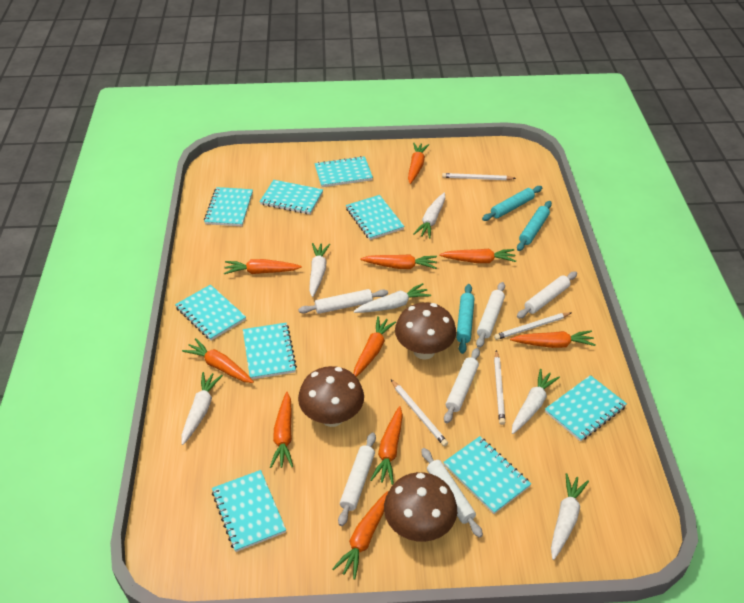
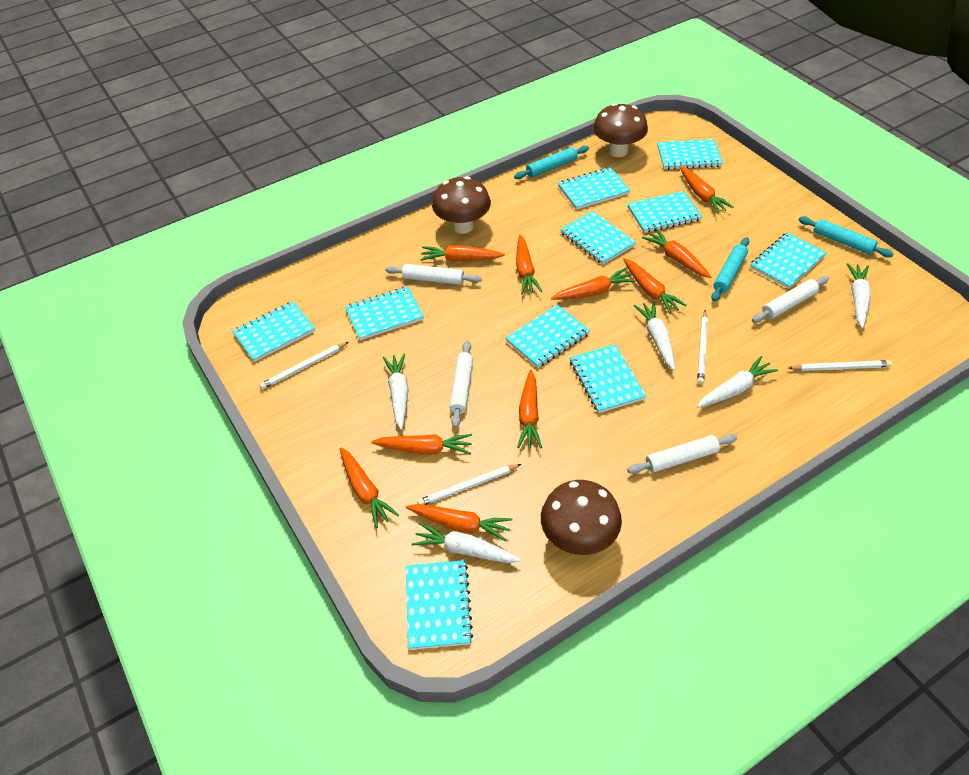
turquoise notebook: [175,285,246,341] [204,187,253,226] [212,470,286,552] [243,323,297,379] [259,180,323,214] [315,156,373,187] [346,195,404,240] [443,436,531,514] [545,375,627,442] = 9 -> [232,301,315,362] [345,287,424,340] [406,560,473,650] [506,305,590,368] [558,167,631,210] [560,211,636,265] [570,344,646,413] [628,191,702,233] [657,139,723,170] [750,232,827,289] = 10
white carrot: [181,372,223,445] [309,243,330,297] [354,283,431,313] [413,193,445,239] [512,369,560,434] [551,473,589,560] = 6 -> [383,354,408,430] [412,522,521,563] [634,301,675,370] [697,356,778,408] [847,263,871,328] = 5
white rolling pin: [298,289,388,314] [338,432,376,526] [421,448,483,538] [444,348,480,423] [476,282,505,348] [517,271,577,319] = 6 -> [385,264,482,285] [449,341,473,428] [627,434,737,474] [752,276,829,323] = 4

